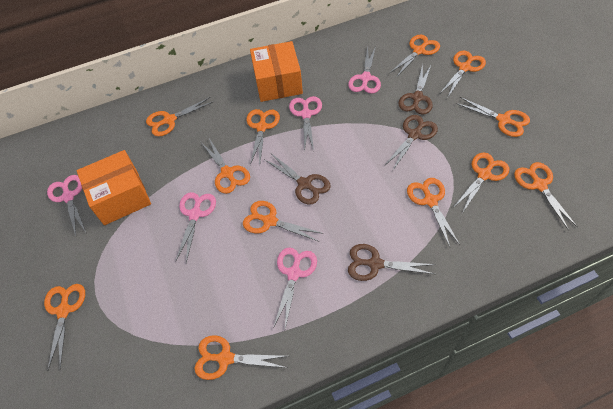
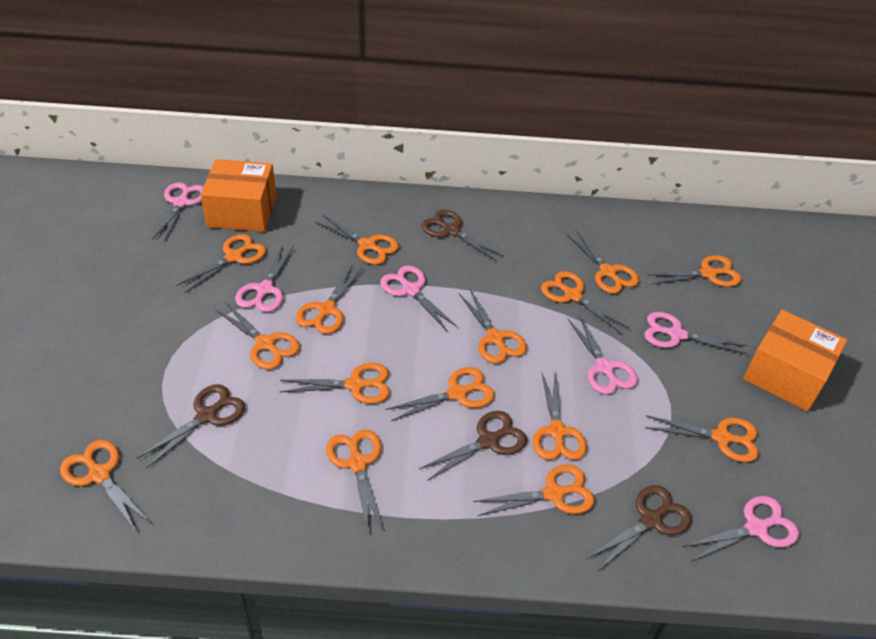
orange scissors: [44,284,85,370] [146,97,213,136] [194,335,288,380] [202,139,250,194] [243,201,323,242] [247,109,280,165] [390,35,440,78] [407,178,460,247] [441,51,486,97] [453,153,509,212] [455,97,530,137] [514,162,578,231] = 12 -> [60,440,151,531] [176,234,266,293] [215,303,300,369] [280,363,390,404] [295,265,363,334] [315,215,399,265] [326,430,384,532] [386,367,495,421] [459,289,527,364] [473,465,595,516] [533,372,587,460] [541,271,630,334] [567,230,639,294] [645,415,759,462] [647,255,741,287] = 15
pink scissors: [47,175,86,236] [176,192,216,263] [274,248,317,328] [289,96,322,151] [348,46,381,94] = 5 -> [152,182,204,242] [235,244,294,312] [380,265,458,331] [568,315,638,395] [644,312,748,354] [683,496,799,561] = 6

